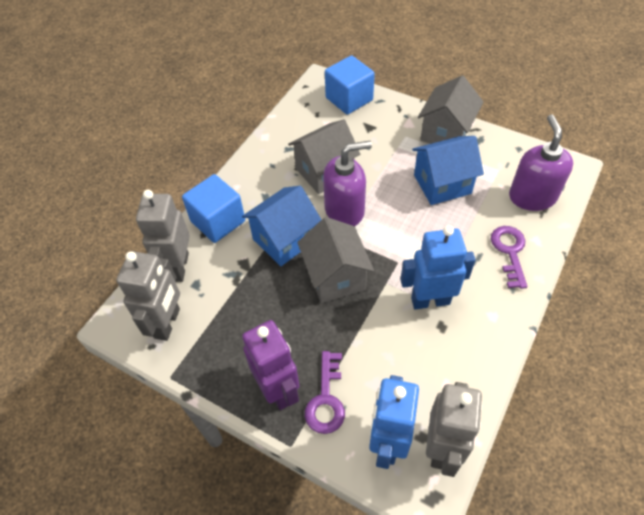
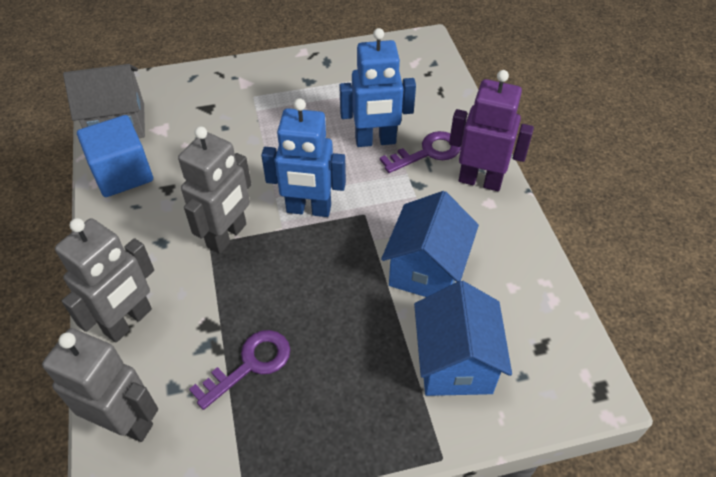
blue cube: [182,174,245,243] [325,55,375,115] = 2 -> [77,115,153,197] = 1
grey house: [288,120,360,194] [297,217,374,303] [418,75,483,144] = 3 -> [63,64,145,138] = 1
purple soap dispenser: [323,141,372,226] [509,114,573,211] = 2 -> none = 0

